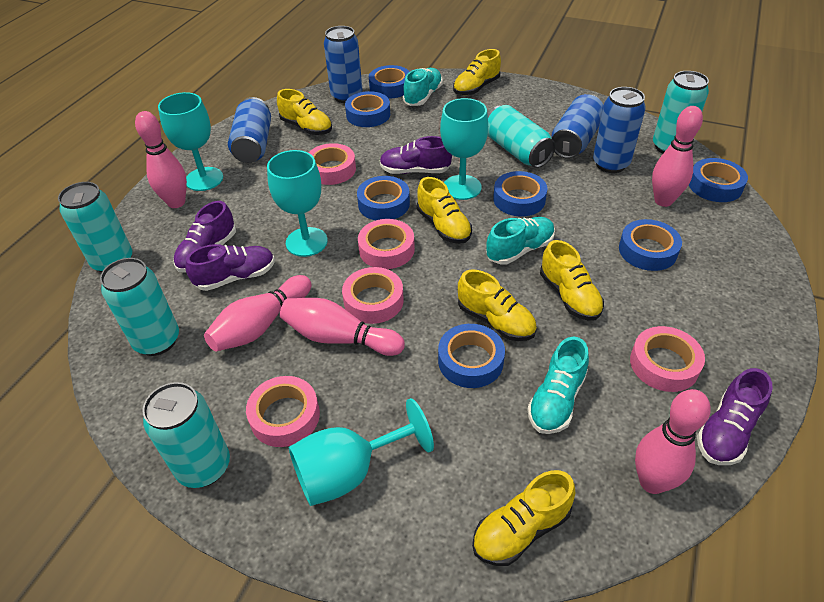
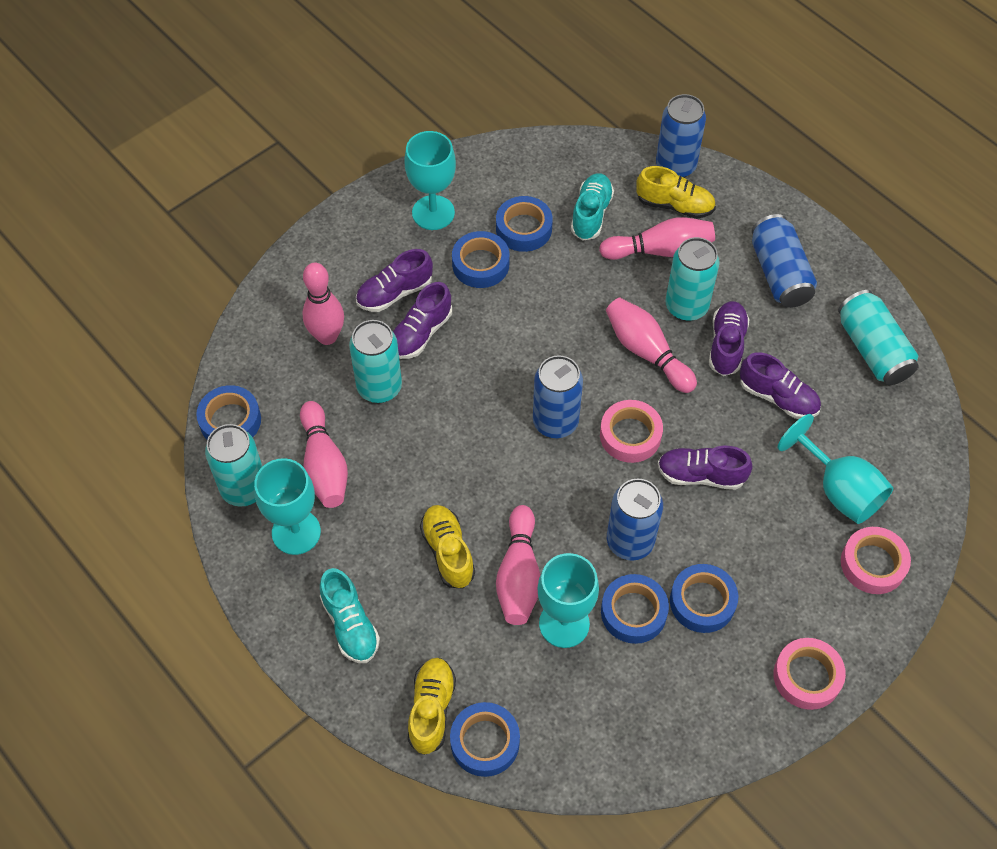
blue tape: [345,91,390,127] [357,176,410,220] [369,65,410,98] [438,324,505,388] [493,171,548,216] [619,219,682,271] [689,158,748,202] = 7 -> [196,385,261,439] [450,702,520,777] [452,231,510,288] [496,196,553,252] [601,574,669,644] [670,564,738,633] = 6
pink tape: [246,376,320,447] [308,143,356,185] [342,267,404,324] [358,219,415,269] [630,326,705,392] = 5 -> [600,400,663,463] [773,638,846,710] [841,527,911,594] = 3
purple shoe: [174,201,236,273] [186,244,275,291] [380,136,452,174] [697,368,772,465] = 4 -> [356,249,433,312] [393,282,452,359] [658,446,753,490] [709,301,750,376] [740,352,821,419] = 5
turquoise can: [58,182,132,273] [100,258,179,356] [142,382,230,488] [488,105,556,168] [653,71,709,154] = 5 -> [205,424,262,507] [349,320,402,403] [665,237,720,321] [838,290,919,385] = 4
turquoise shoe: [403,68,443,106] [486,217,555,265] [527,336,589,434] = 3 -> [320,568,380,663] [571,173,614,240] = 2
yellow shoe: [277,89,332,135] [417,177,472,244] [453,49,501,95] [458,269,537,341] [472,470,575,566] [540,240,604,321] = 6 -> [408,658,456,755] [420,505,475,589] [636,166,716,219] = 3

